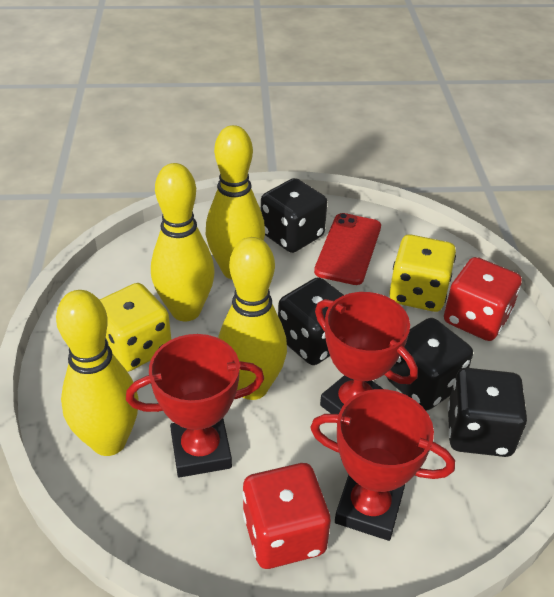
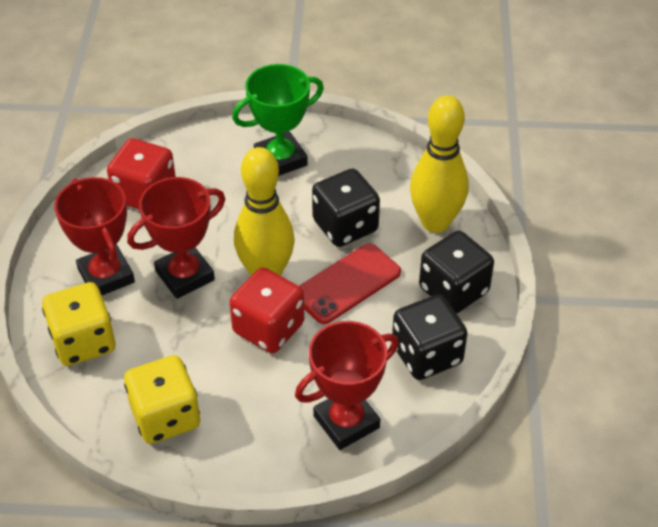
black dice: [261,178,327,253] [278,277,344,365] [387,318,473,411] [447,368,527,457] = 4 -> [312,168,380,247] [392,294,467,380] [419,231,494,314] = 3
green trophy: none = 0 -> [232,64,324,176] = 1
yellow bowling pin: [56,290,139,456] [151,163,215,321] [206,125,265,279] [218,237,287,400] = 4 -> [234,147,295,276] [410,95,469,233] = 2

